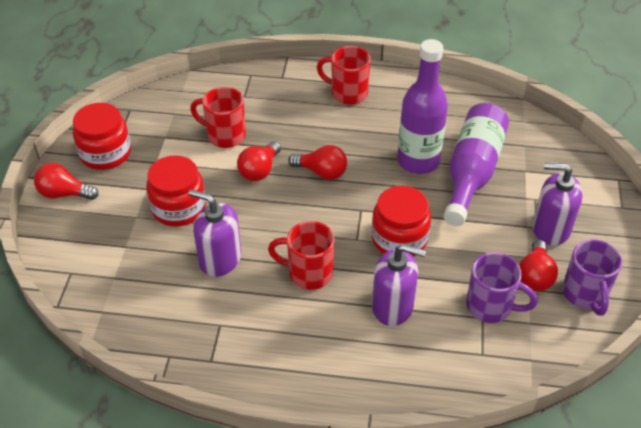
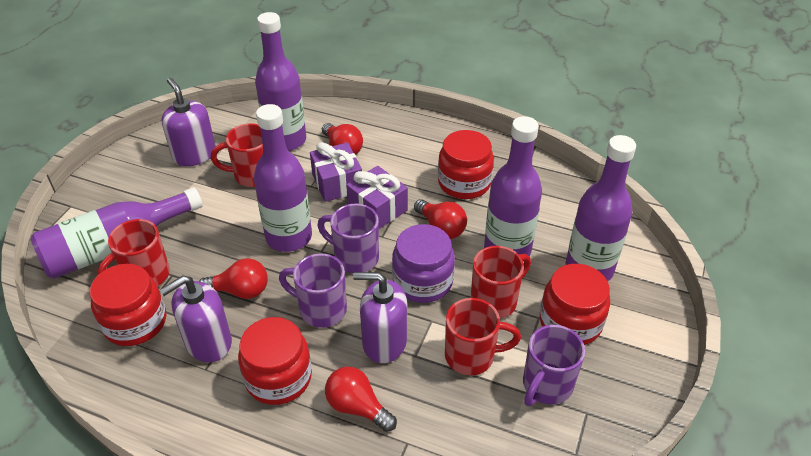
purple bottle: [397,39,448,174] [444,103,509,226] = 2 -> [30,187,203,279] [254,104,312,252] [255,12,306,151] [484,116,542,262] [565,135,636,281] = 5
purple gift: none = 0 -> [310,142,362,202] [346,166,408,229] = 2
purple jar: none = 0 -> [392,224,455,303] = 1
purple mug: [466,252,538,323] [562,239,622,316] = 2 -> [279,254,347,328] [318,204,379,273] [523,325,585,406] = 3
red jar: [73,103,131,170] [146,155,206,227] [371,186,431,257] = 3 -> [90,264,166,346] [238,317,312,405] [438,130,494,199] [540,264,610,345] = 4
red mug: [190,87,246,148] [268,221,335,290] [317,46,371,105] = 3 -> [97,219,170,286] [211,123,263,187] [445,298,521,375] [471,246,531,319] = 4

